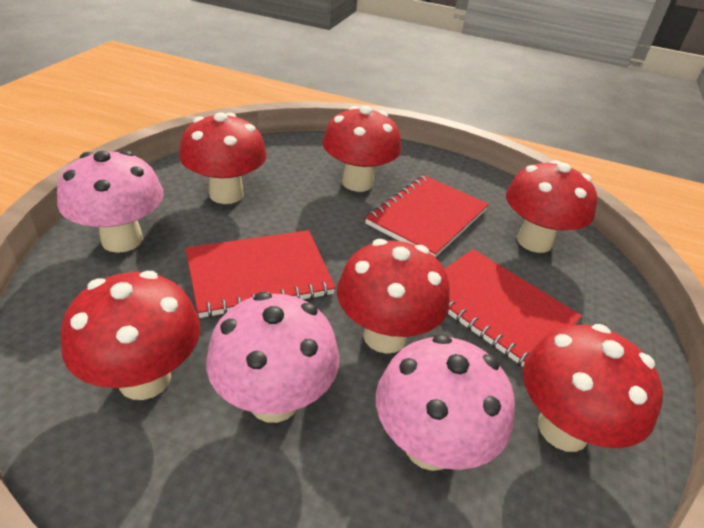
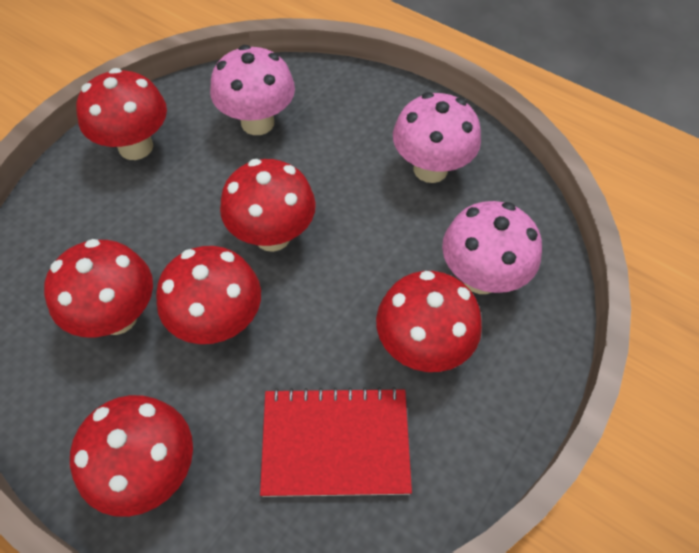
red notebook: [185,230,336,318] [365,175,489,257] [444,249,582,367] = 3 -> [260,387,412,497] = 1

